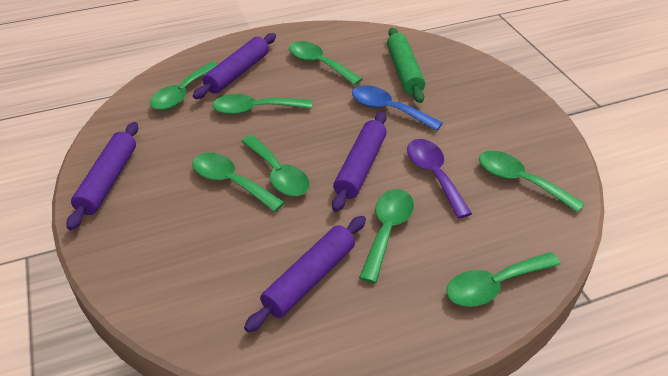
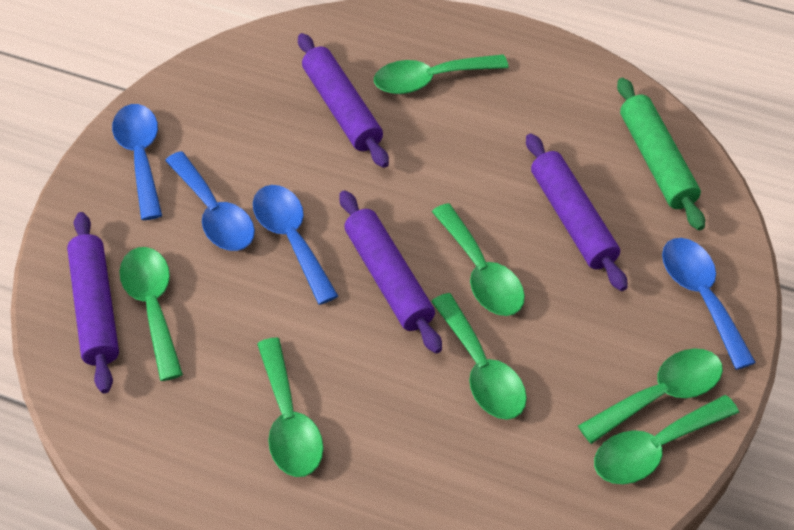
blue spoon: [352,85,443,131] = 1 -> [112,104,162,220] [165,151,255,251] [253,185,338,305] [662,238,756,370] = 4
green spoon: [150,62,218,110] [192,153,285,212] [212,94,312,115] [241,135,310,196] [289,41,363,85] [359,189,414,283] [447,252,561,307] [479,151,585,213] = 8 -> [119,247,183,381] [257,338,324,477] [374,54,509,94] [431,293,527,420] [432,203,525,316] [578,348,723,444] [594,395,739,484] = 7
purple spoon: [407,139,472,219] = 1 -> none = 0

